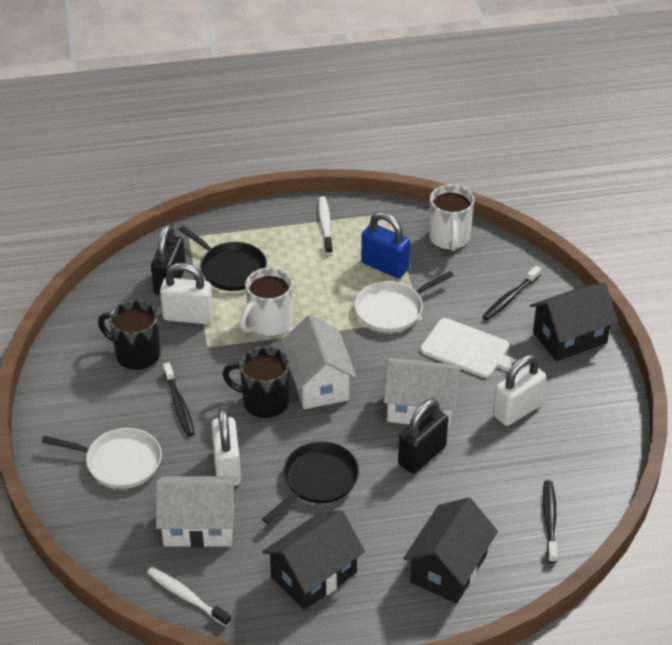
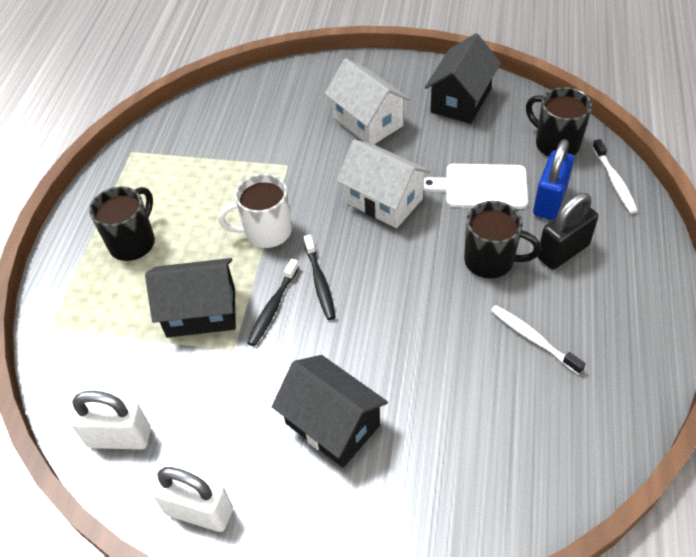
black mug: [98,300,161,370] [222,346,290,418] = 2 -> [89,187,155,261] [464,201,541,278] [526,87,592,157] = 3
black padlock: [151,224,186,295] [398,399,448,474] = 2 -> [538,193,598,270] = 1
black pan: [179,226,267,291] [262,442,359,524] = 2 -> none = 0
black toothbrush: [163,363,195,437] [482,266,541,321] [543,480,557,563] = 3 -> [248,259,299,346] [304,235,336,320] = 2
white house: [156,476,236,547] [281,315,357,409] [383,358,460,429] = 3 -> [325,58,410,144] [336,139,431,228] = 2
white mug: [239,268,293,336] [429,185,474,251] = 2 -> [218,173,292,248] = 1
white padlock: [160,263,213,324] [211,408,241,486] [493,355,546,426] = 3 -> [70,391,151,450] [152,467,233,532] = 2
white pan: [42,428,162,489] [354,271,454,333] = 2 -> none = 0

